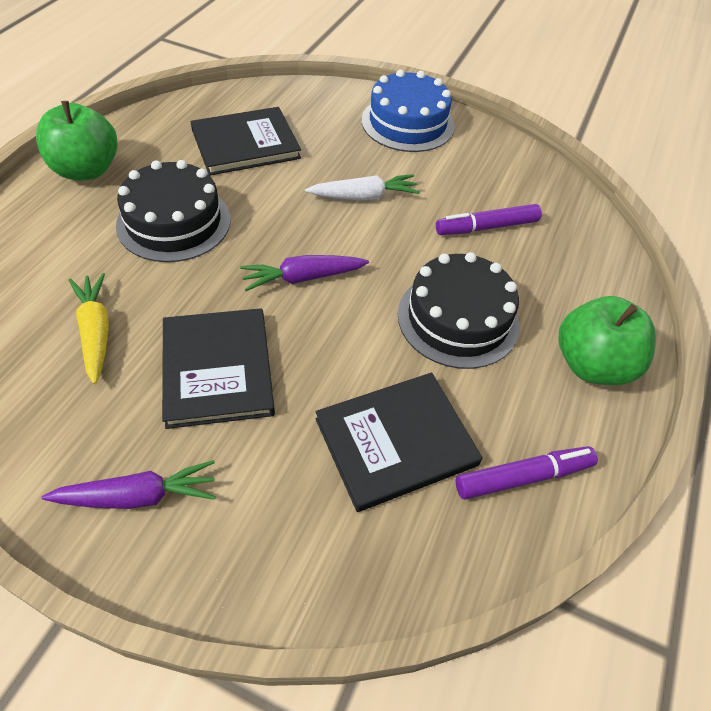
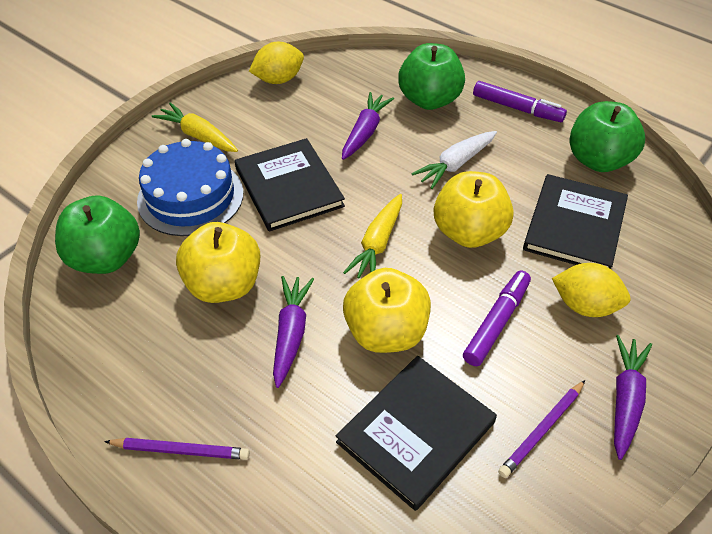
black cake: [116,160,230,262] [398,252,519,369] = 2 -> none = 0
green apple: [36,101,118,181] [559,296,656,385] = 2 -> [55,195,140,274] [398,43,465,110] [570,101,645,172] = 3
purple carrot: [41,460,216,509] [240,255,369,291] = 2 -> [273,276,314,388] [342,92,394,160] [614,335,652,460] = 3
purple pencil: none = 0 -> [104,438,250,460] [498,380,585,478] = 2
yellow apple: none = 0 -> [176,222,260,303] [343,268,431,353] [434,171,514,248] = 3
yellow carrot: [69,273,109,384] = 1 -> [152,102,238,152] [343,194,402,278] = 2
yellow lemon: none = 0 -> [249,42,304,84] [552,263,630,317] = 2

